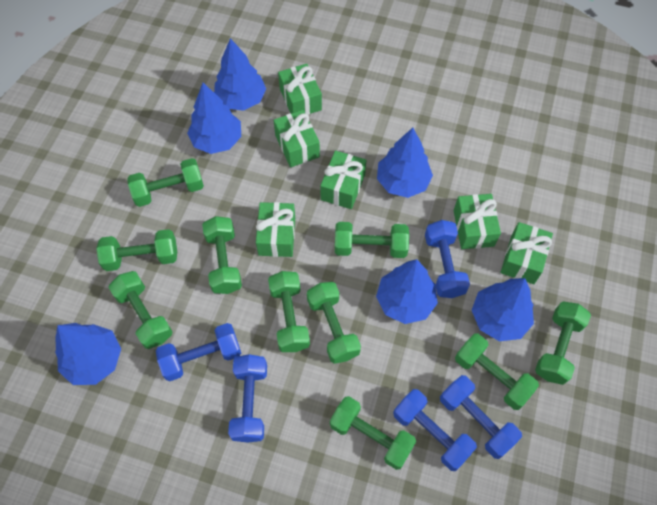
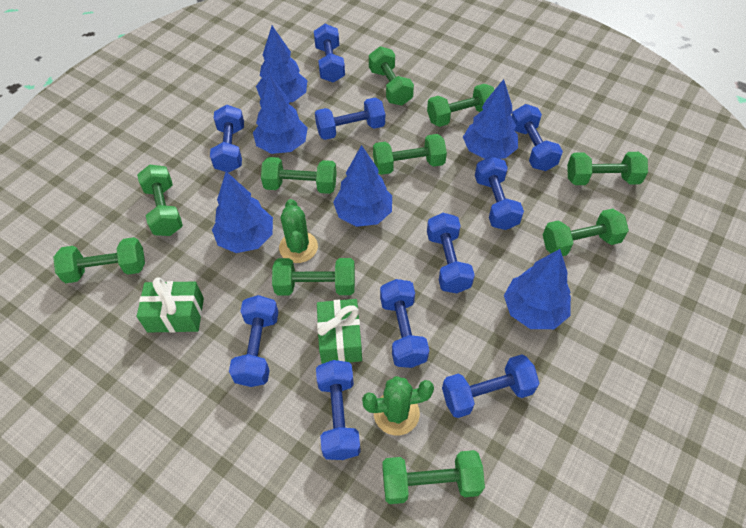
blue dumbbell: [156,323,241,381] [228,354,267,443] [393,389,477,471] [425,220,470,298] [440,375,522,459] = 5 -> [210,105,244,173] [229,295,278,387] [314,24,345,83] [315,98,385,140] [316,360,361,460] [380,279,429,368] [427,213,475,293] [442,354,540,418] [475,156,524,230] [512,104,563,171] = 10
green cactus: none = 0 -> [279,199,318,263] [362,376,434,435] = 2
green gift: [256,202,295,257] [274,110,320,167] [278,64,322,115] [320,151,366,209] [453,194,501,249] [500,222,553,284] = 6 -> [137,277,204,333] [317,299,362,364] = 2

